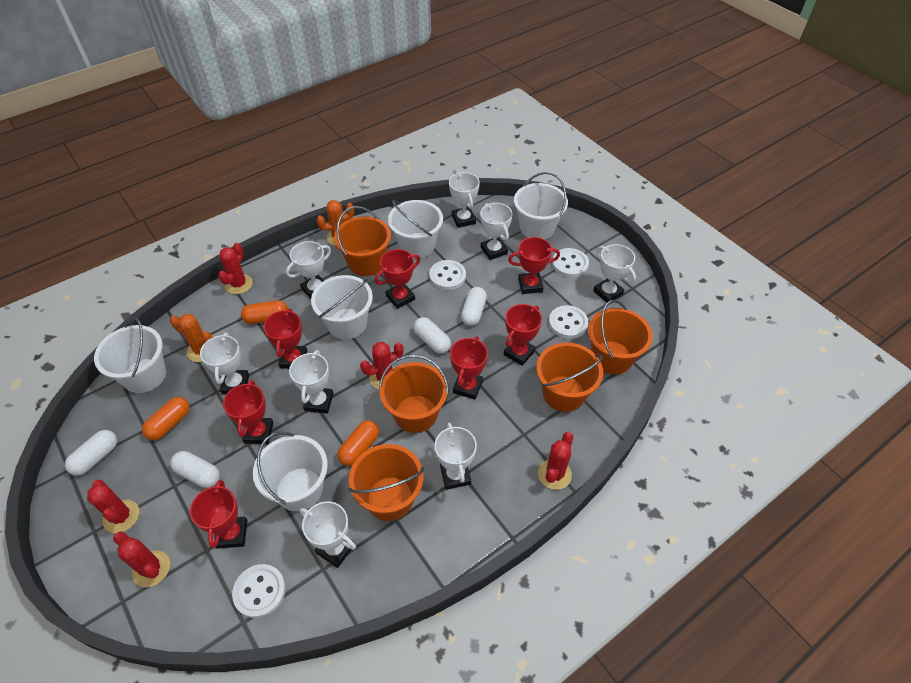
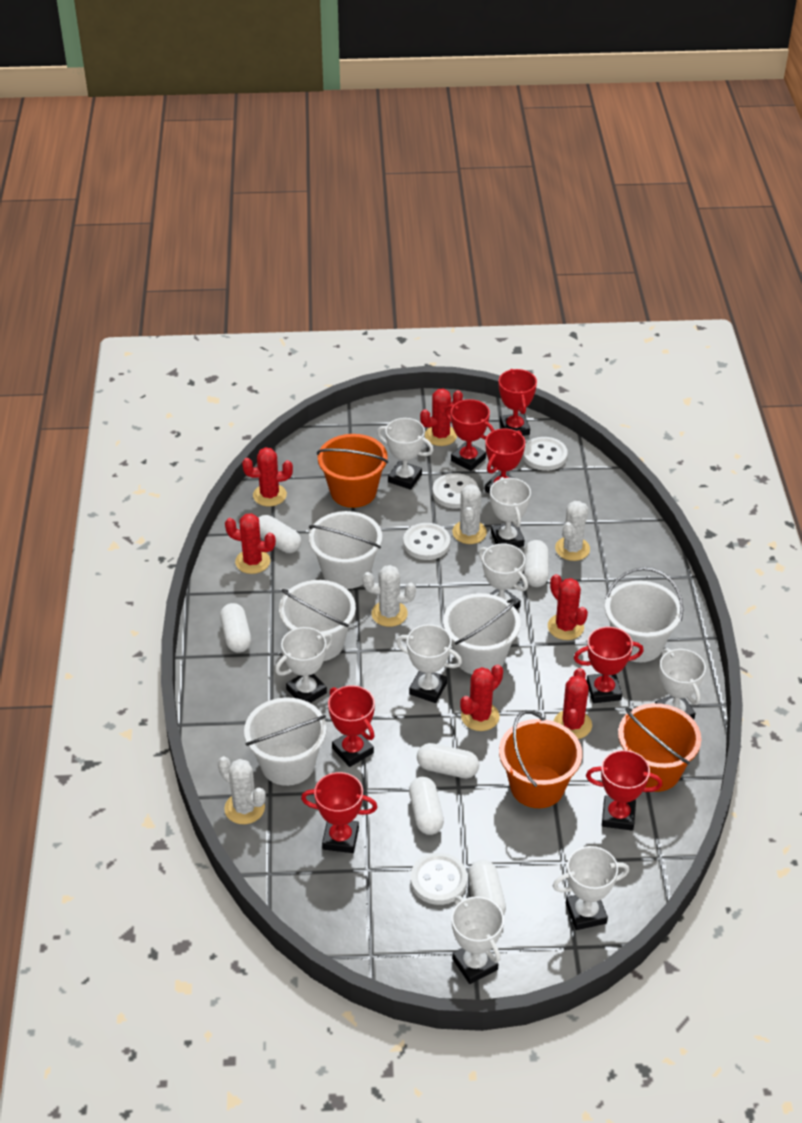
orange bucket: [334,206,391,276] [349,444,424,521] [379,355,449,433] [536,342,603,412] [588,300,653,375] = 5 -> [317,434,388,508] [499,710,582,808] [618,703,701,792] = 3
orange cactus: [170,314,213,362] [316,200,354,246] = 2 -> none = 0
orange capsule: [142,397,190,440] [241,300,288,324] [337,420,379,466] = 3 -> none = 0
red cactus: [87,480,139,533] [113,531,170,587] [218,243,253,294] [360,342,404,390] [538,432,573,490] = 5 -> [225,513,276,574] [242,447,293,506] [420,388,463,446] [460,664,503,731] [548,574,588,640] [554,668,592,739] = 6
white cactus: none = 0 -> [218,756,266,824] [363,565,416,627] [452,484,487,544] [555,501,590,561] = 4
white capsule: [65,430,117,476] [170,451,220,488] [413,317,451,354] [461,287,487,326] = 4 -> [220,603,251,653] [258,515,301,553] [409,777,444,835] [417,743,479,778] [469,860,506,916] [524,540,549,587] = 6

